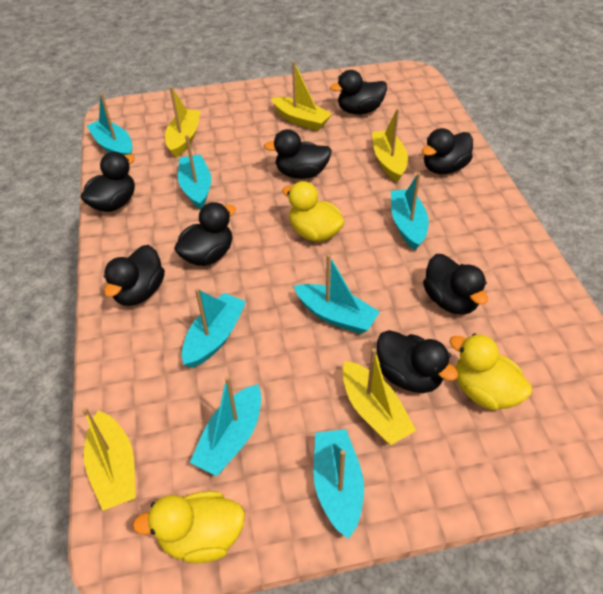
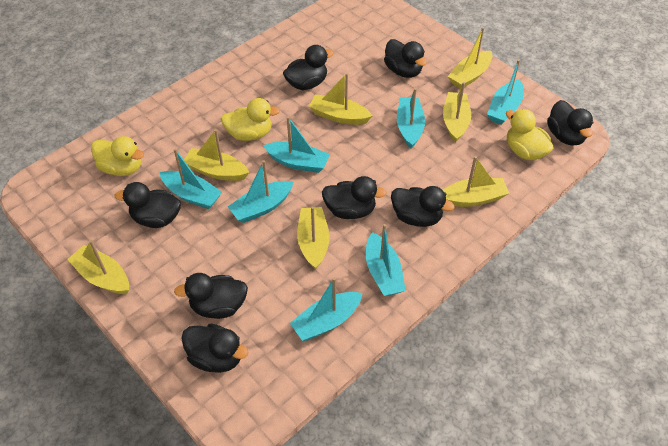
yellow boat: [82,408,136,511] [165,86,201,158] [272,61,332,131] [342,348,416,445] [372,108,408,182] = 5 -> [67,240,129,294] [184,129,249,181] [297,207,330,270] [309,73,373,125] [443,82,471,143] [443,156,509,207] [448,27,492,89] = 7

